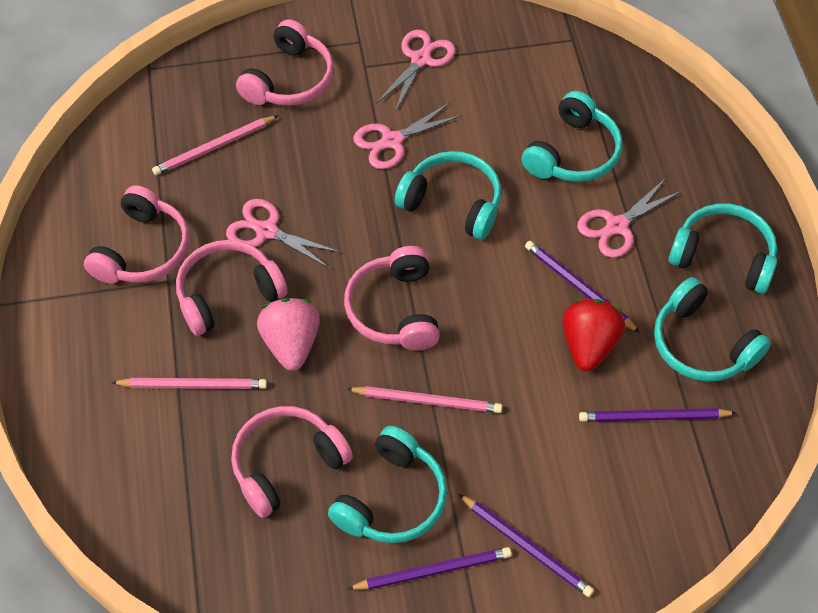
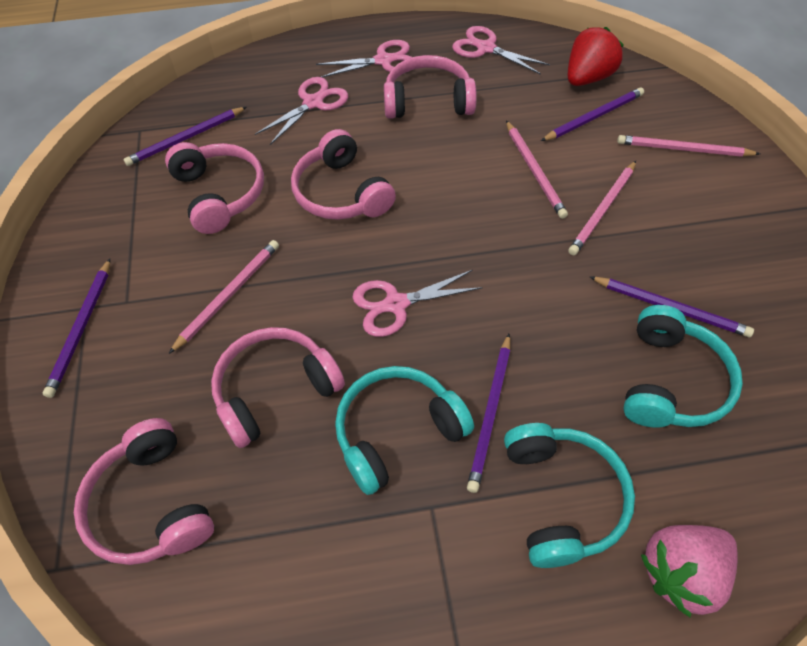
pink pencil: [111,378,267,389] [152,115,279,175] [347,386,502,413] = 3 -> [169,240,279,354] [506,120,568,219] [568,161,636,255] [617,135,760,157] = 4
purple pencil: [348,547,512,590] [458,494,594,597] [525,241,640,333] [579,408,736,422] = 4 -> [43,259,110,398] [124,107,246,166] [467,334,510,493] [541,87,644,141] [589,276,754,337] = 5
turquoise headphones: [328,426,447,543] [395,151,501,240] [521,91,623,182] [654,277,771,382] [669,204,777,294] = 5 -> [335,366,474,495] [504,423,635,568] [623,305,743,428] = 3

